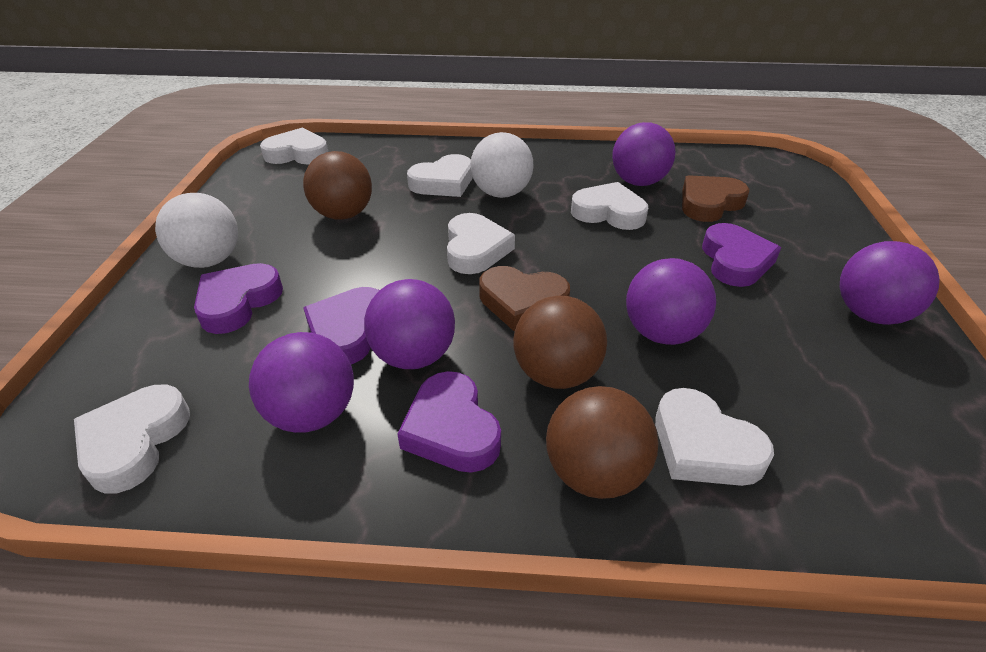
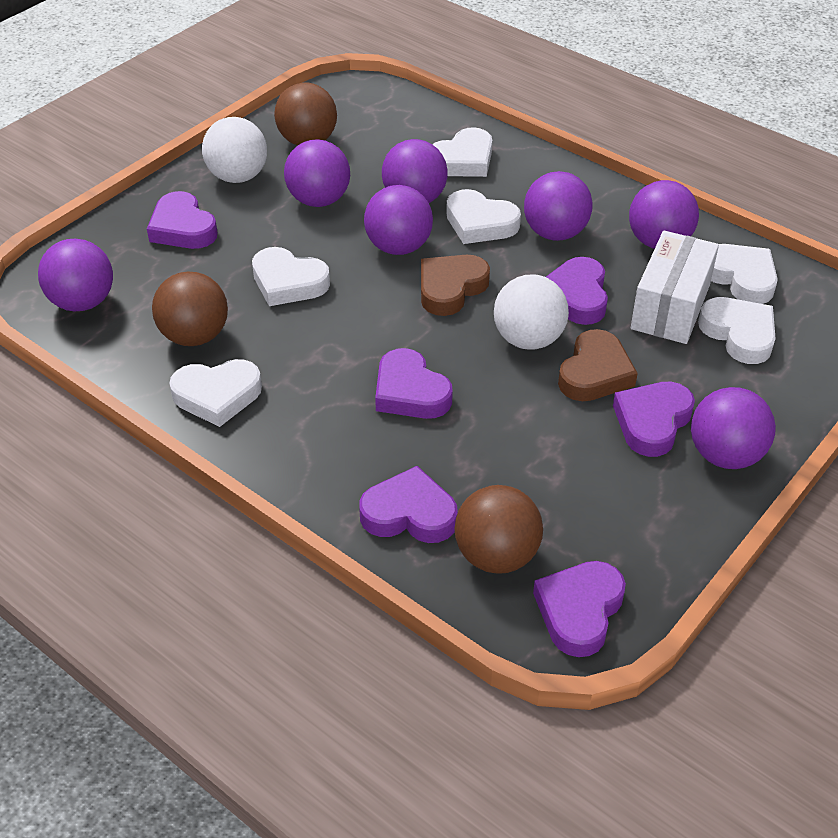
purple ball: [249,332,354,433] [364,279,455,369] [612,122,676,186] [626,258,716,345] [840,241,940,325] = 5 -> [38,239,113,312] [284,139,350,207] [364,185,433,255] [382,139,448,203] [524,171,593,241] [629,180,699,249] [691,387,776,469] = 7
purple heart: [194,263,283,334] [303,287,379,364] [397,371,501,473] [702,223,781,287] = 4 -> [147,191,218,249] [359,466,458,543] [375,348,453,419] [533,561,626,657] [546,257,608,325] [613,382,695,457] = 6
white box: none = 0 -> [631,231,719,344] = 1

